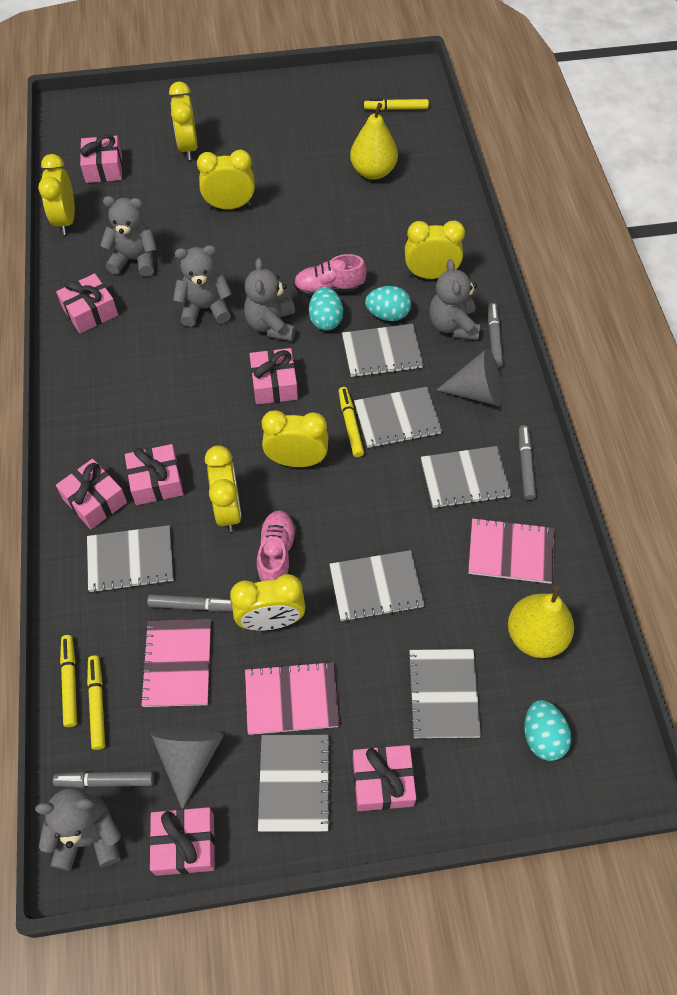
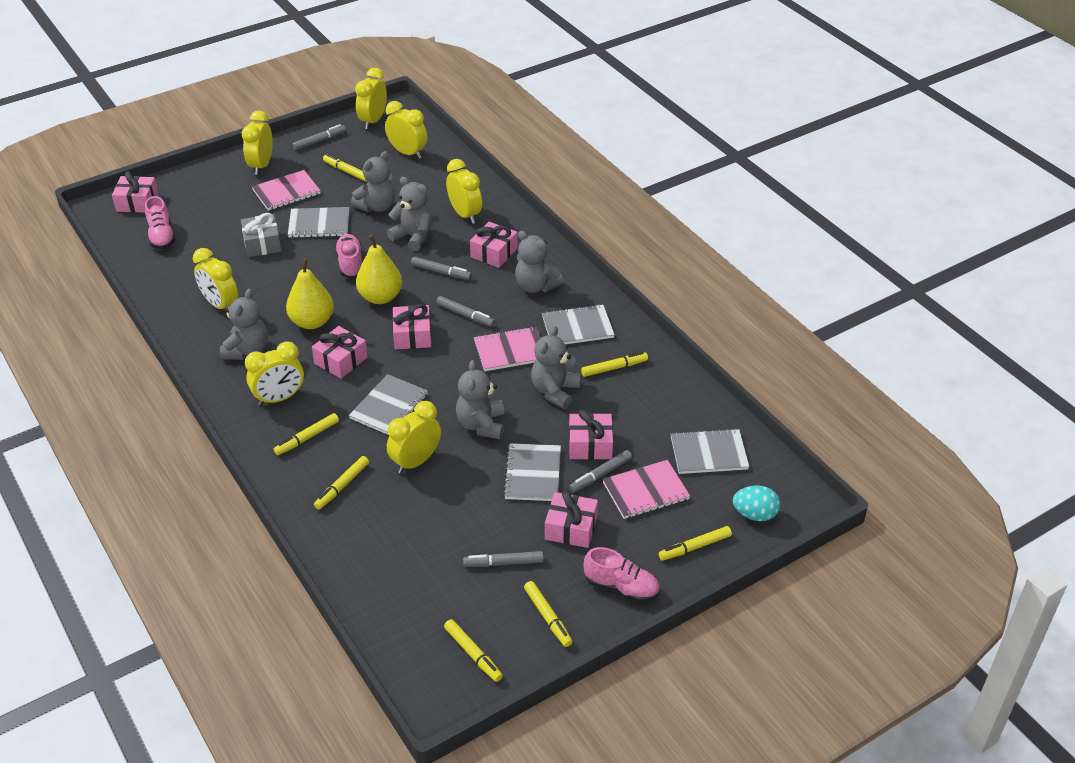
grey cone: [151,728,224,809] [437,349,502,406] = 2 -> none = 0
grey gift: none = 0 -> [241,213,281,257] = 1
grey marker: [53,771,154,788] [147,594,233,611] [488,303,503,368] [519,425,536,500] = 4 -> [293,124,346,150] [411,257,472,280] [436,296,495,327] [463,551,544,567] [570,450,632,492] = 5
grey notebook: [87,525,173,593] [258,735,331,832] [329,550,425,622] [342,324,423,377] [354,387,442,448] [407,649,481,738] [421,446,511,508] = 7 -> [288,207,349,238] [349,374,428,435] [503,443,561,501] [542,304,615,344] [671,428,749,474] = 5
grey teddy bear: [35,788,121,871] [100,196,157,277] [173,245,232,327] [244,258,295,341] [429,259,480,340] = 5 -> [220,289,268,360] [351,151,395,212] [387,177,432,251] [456,360,504,439] [515,231,564,293] [531,326,581,409] = 6
pink gift: [56,273,118,333] [56,459,127,529] [80,134,122,183] [125,444,184,505] [149,807,215,876] [249,348,298,404] [353,745,416,811] = 7 -> [112,171,158,213] [312,326,368,379] [392,304,431,349] [470,222,518,268] [545,490,598,548] [569,409,613,460] = 6
pink shoe: [257,510,297,582] [294,254,367,297] = 2 -> [145,196,175,249] [335,234,362,278] [584,547,660,602] = 3
turquoise egg: [309,287,343,331] [365,286,411,321] [524,700,571,761] = 3 -> [733,485,780,521] = 1
yellow marker: [60,635,77,727] [87,655,105,750] [339,387,364,457] [364,99,429,110] = 4 -> [274,413,339,455] [314,456,369,510] [323,154,368,182] [444,619,503,682] [524,581,572,647] [581,352,648,377] [659,526,732,561] = 7

